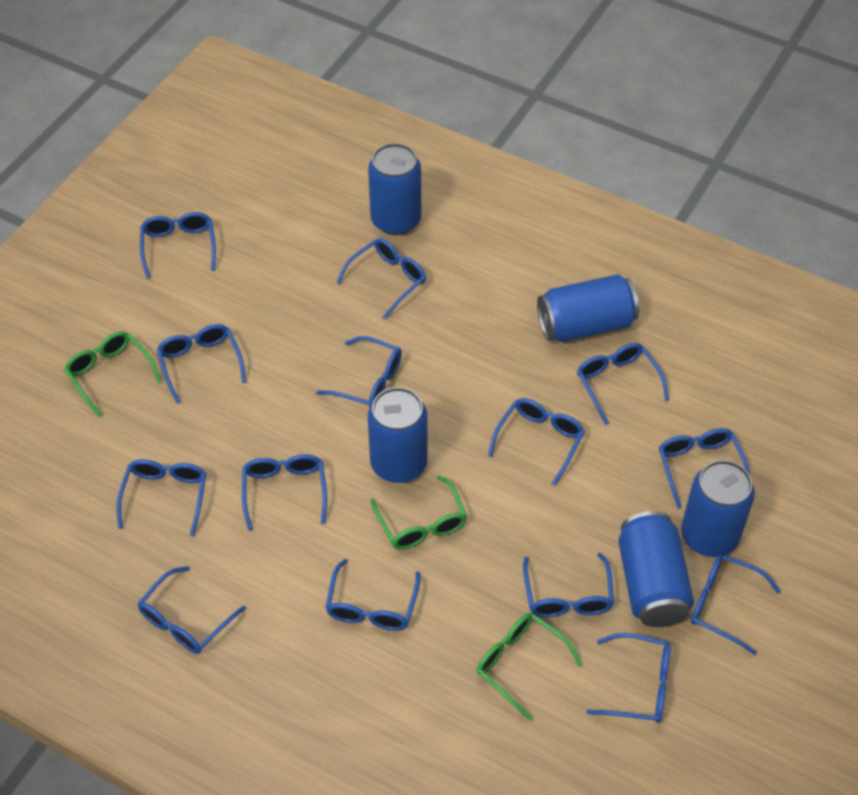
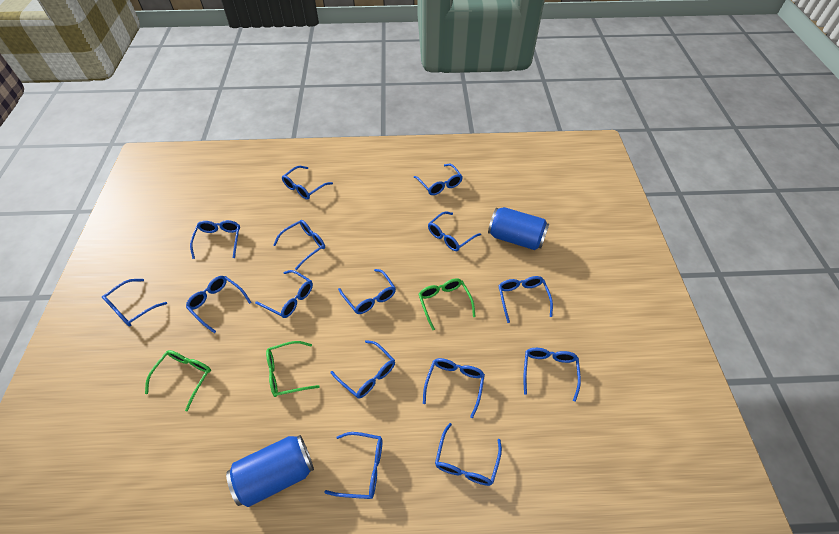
blue can: [368,143,421,235] [368,387,428,483] [537,274,639,342] [618,511,694,627] [681,460,755,557] = 5 -> [226,435,314,507] [488,207,549,250] = 2
blue glasses: [116,459,206,536] [137,566,246,654] [140,212,216,278] [157,324,246,404] [242,454,327,531] [316,336,402,408] [325,559,420,631] [336,238,426,319] [488,398,585,486] [523,553,614,618] [577,343,669,425] [587,633,670,723] [659,428,750,508] [691,554,781,655] = 14 -> [102,279,167,327] [186,276,251,333] [190,220,240,259] [255,270,313,318] [273,220,325,270] [282,166,333,200] [324,432,382,499] [331,340,395,399] [338,269,396,314] [414,164,463,195] [423,358,485,418] [428,211,481,251] [435,423,502,486] [498,276,553,323] [523,348,581,402] = 15

